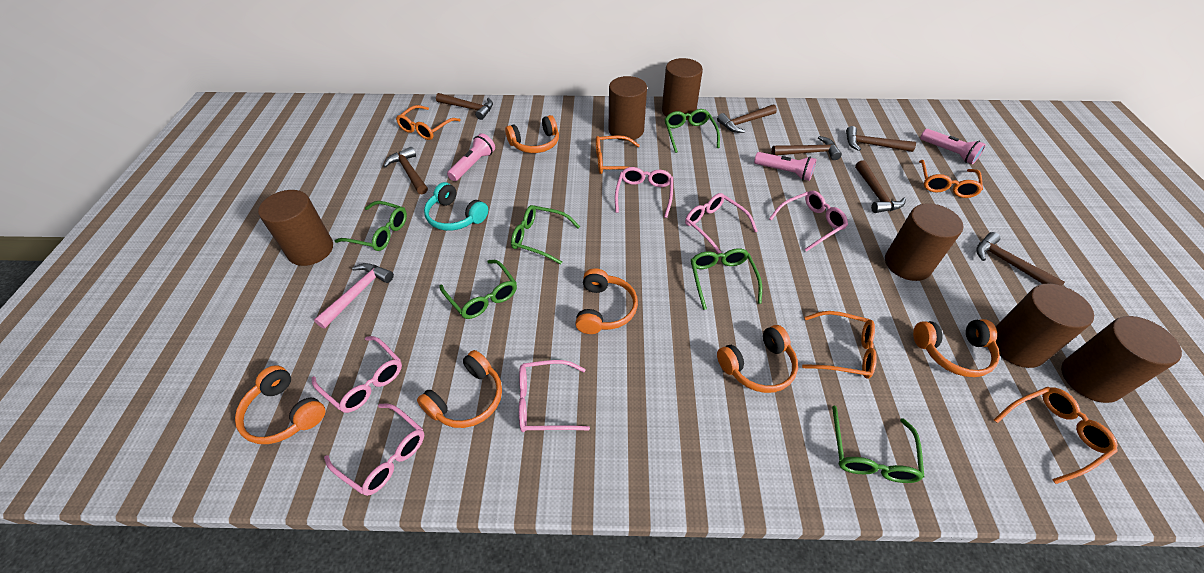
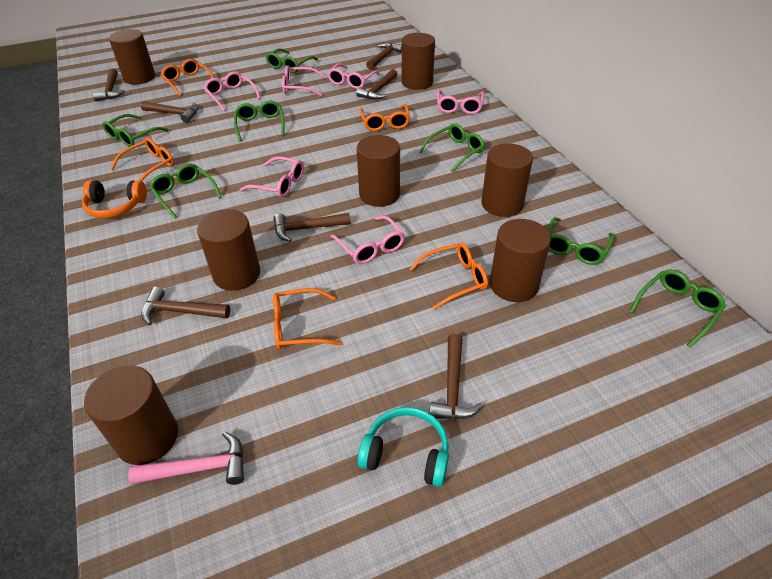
brown cylinder: [258,190,333,266] [609,76,647,141] [662,58,703,120] [885,203,963,281] [995,283,1094,368] [1061,316,1182,403] = 6 -> [84,365,178,465] [109,29,155,85] [197,209,260,291] [356,135,400,207] [402,33,435,90] [481,143,533,217] [490,219,551,302] = 7
green glasses: [335,201,407,251] [439,260,517,319] [511,205,580,264] [665,109,720,153] [691,248,762,310] [832,406,924,483] = 6 -> [103,114,168,147] [149,164,222,219] [234,101,285,141] [266,48,318,73] [419,123,485,172] [547,217,615,265] [629,270,726,348] = 7
orange headphones: [235,365,326,444] [417,350,502,428] [505,115,559,153] [575,268,638,334] [717,325,798,393] [913,319,1000,377] = 6 -> [82,180,147,218] = 1
pink flashlight: [447,133,495,181] [754,152,817,181] [920,129,986,164] = 3 -> none = 0

